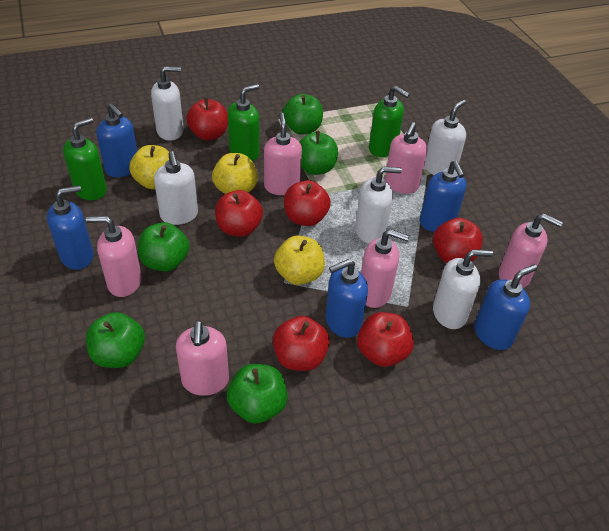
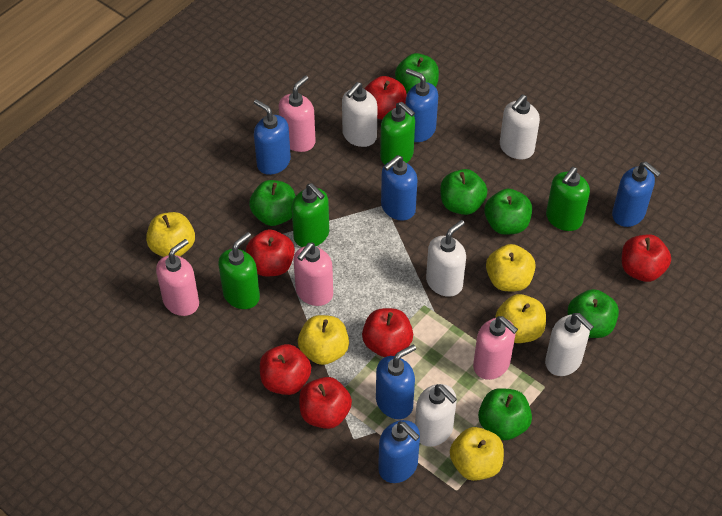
blue soap dispenser: [47,185,94,270] [96,104,137,177] [325,259,368,338] [420,160,466,232] [474,264,537,350] = 5 -> [254,99,291,175] [376,344,416,419] [378,420,420,483] [381,155,418,221] [405,69,438,142] [612,162,661,227] = 6
green apple: [86,312,145,368] [138,222,189,272] [227,364,288,424] [283,94,323,135] [299,131,338,175] = 5 -> [249,180,296,226] [395,53,439,93] [440,169,487,215] [478,388,532,440] [485,189,532,235] [568,289,619,338] = 6
green soap dispenser: [63,118,107,200] [228,84,260,161] [369,86,410,157] = 3 -> [218,232,260,309] [292,183,329,247] [380,102,415,165] [546,167,590,231] = 4
pink soap dispenser: [86,216,142,297] [176,320,229,396] [264,112,302,195] [361,229,410,308] [385,122,427,194] [499,214,563,288] = 6 -> [156,239,199,316] [279,75,316,152] [293,243,333,306] [473,316,518,380] = 4
yellow apple: [129,145,169,189] [212,153,258,194] [274,235,325,285] = 3 -> [146,212,195,257] [298,315,349,365] [450,427,504,481] [486,244,536,291] [495,294,546,343] = 5

